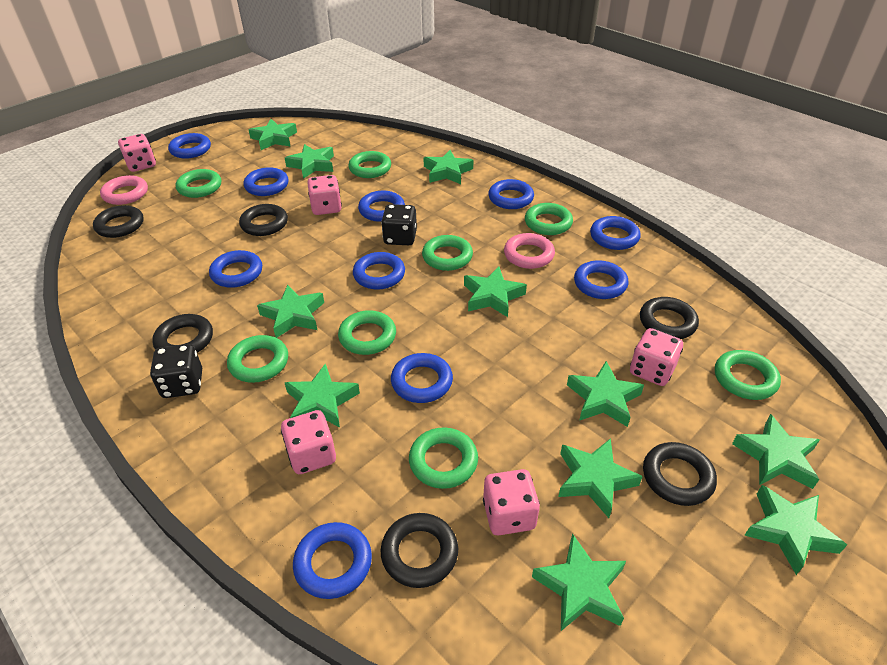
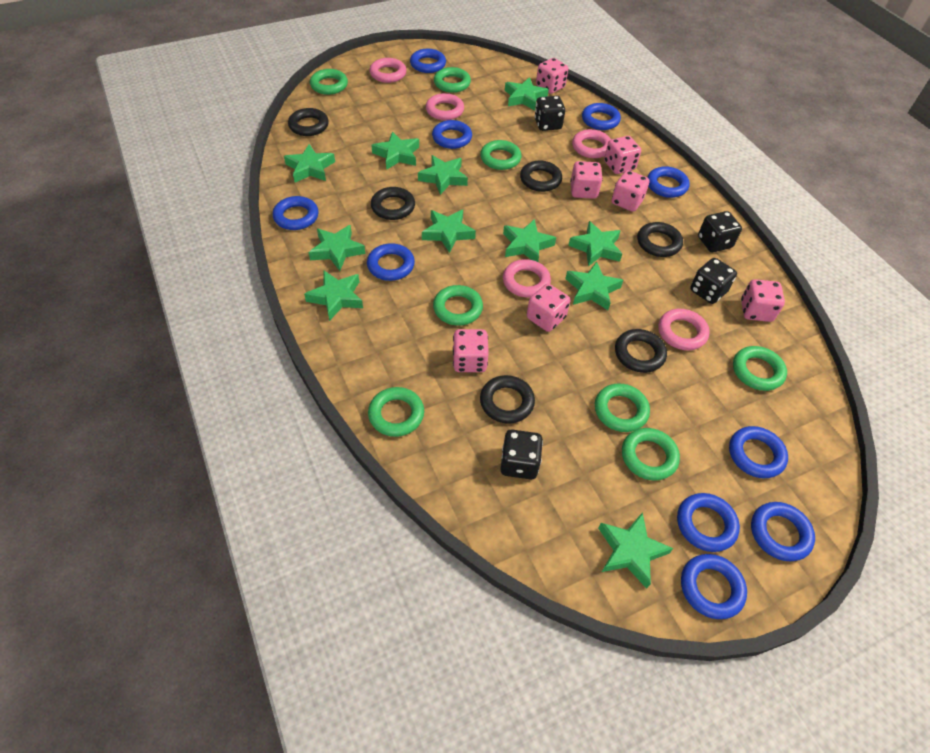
black dice: [150,344,202,398] [381,204,417,245] = 2 -> [500,430,543,479] [534,96,565,131] [690,258,737,304] [698,211,742,252] = 4
pink dice: [118,134,156,172] [281,410,336,474] [307,175,342,215] [483,469,540,535] [630,328,683,386] = 5 -> [453,329,489,372] [527,284,570,332] [536,58,568,94] [570,161,603,199] [604,136,641,174] [612,170,650,212] [741,279,785,322] = 7
pink ring: [100,175,148,205] [504,233,555,269] = 2 -> [369,58,406,83] [426,93,464,120] [503,259,551,298] [572,129,611,158] [658,309,710,350] = 5

